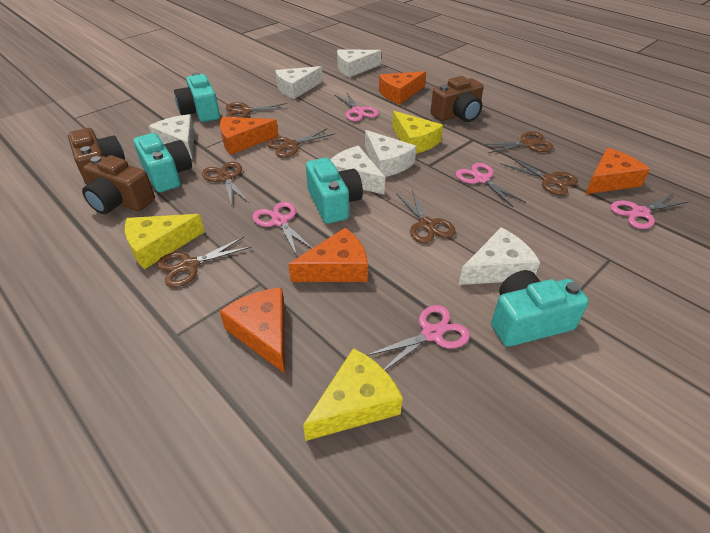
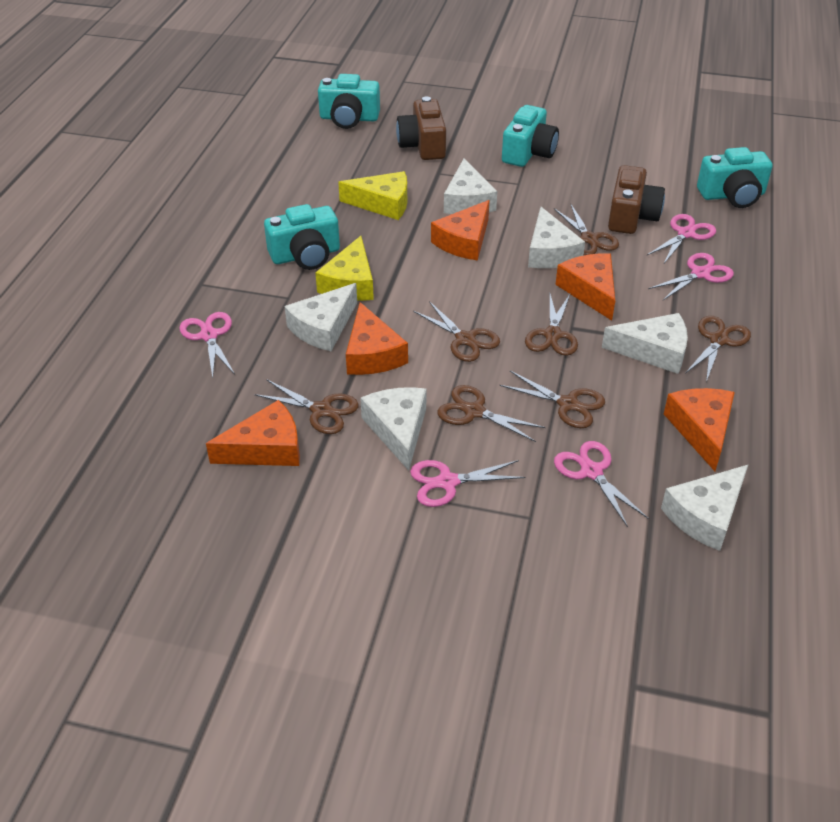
brown camera: [68,128,125,185] [82,155,155,214] [430,76,484,122] = 3 -> [396,96,446,160] [608,165,665,234] = 2
yellow cheese: [125,214,205,270] [303,348,403,441] [392,111,443,154] = 3 -> [315,236,374,301] [338,171,407,220] = 2

